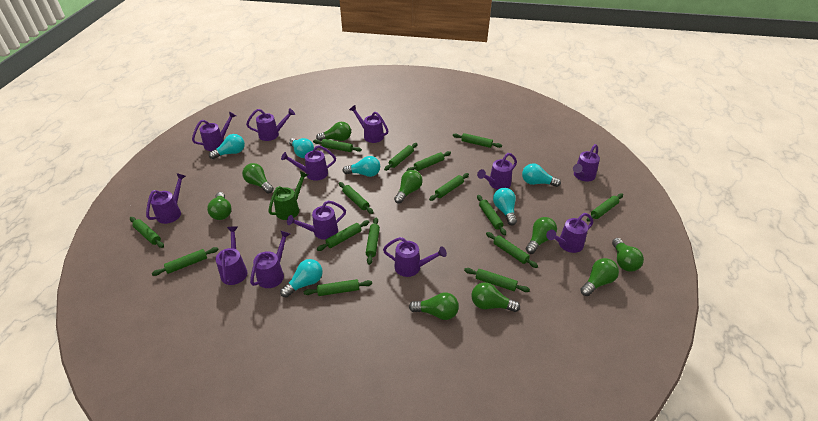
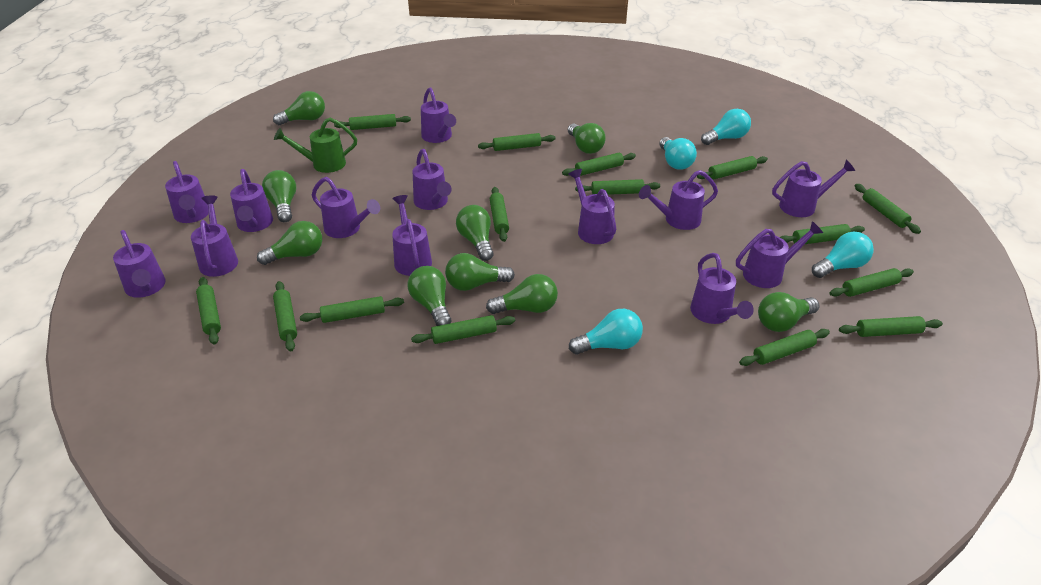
purple watering can: [146,173,186,224] [192,111,236,151] [216,227,247,285] [246,108,295,141] [250,231,290,288] [281,145,336,181] [287,201,346,240] [349,105,388,143] [383,237,447,277] [477,153,517,190] [546,213,593,253] [573,144,600,182] = 12 -> [113,230,166,298] [165,161,209,223] [191,195,238,277] [230,169,273,232] [312,177,380,238] [392,195,432,276] [413,149,452,210] [421,87,456,143] [568,169,616,244] [639,170,718,230] [690,253,754,324] [736,221,823,288] [772,160,855,217] = 13
turquoise light bulb: [209,134,245,159] [280,259,323,298] [289,138,314,158] [342,156,380,177] [493,188,517,225] [522,163,561,187] = 6 -> [569,309,643,355] [659,137,697,170] [701,108,751,145] [812,232,874,278] = 4

